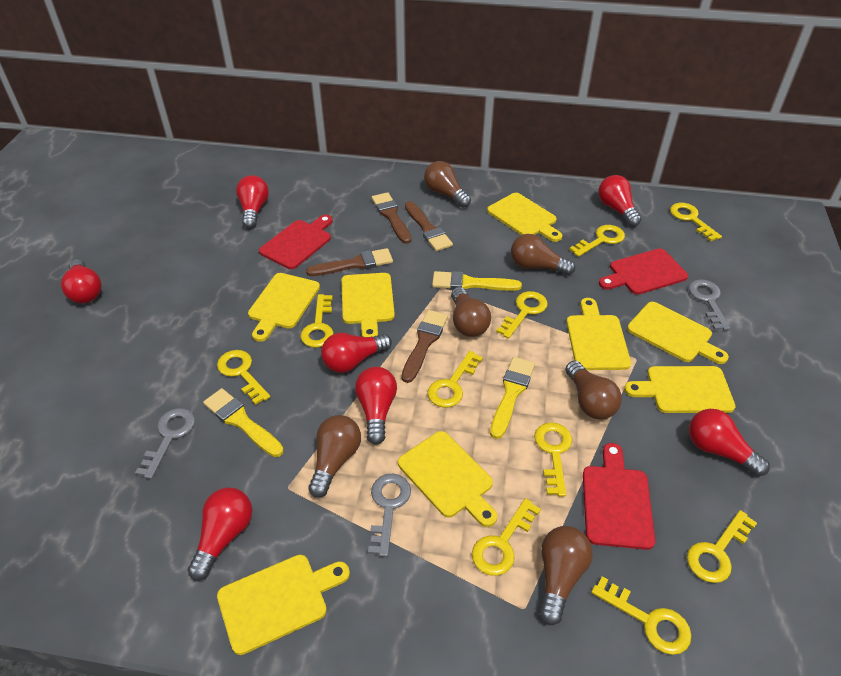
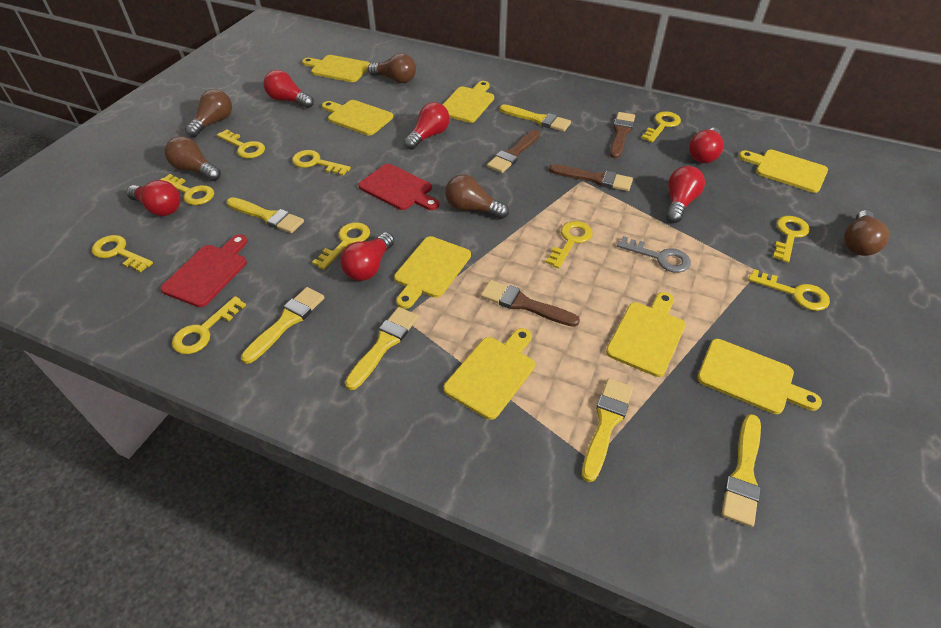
brown light bulb: [308,415,361,498] [424,161,471,208] [451,287,491,337] [511,234,575,275] [539,526,593,625] [566,360,622,419] = 6 -> [164,136,221,181] [185,89,232,137] [368,53,416,83] [445,174,509,219] [844,210,889,256] = 5
grey key: [135,408,195,479] [368,474,411,557] [689,279,730,330] = 3 -> [617,236,691,273] = 1
red cutting board: [259,215,333,269] [583,443,655,550] [599,249,688,295] = 3 -> [161,234,248,307] [358,164,439,210] = 2
red light bulb: [61,259,101,303] [187,488,252,581] [236,175,269,229] [321,333,392,373] [355,367,397,444] [598,175,641,227] [689,409,770,476] = 7 -> [127,180,180,216] [264,70,314,108] [340,232,394,281] [404,102,450,150] [666,166,705,223] [689,128,724,163] = 6
yellow brush: [203,388,284,457] [432,271,522,291] [490,357,535,439] = 3 -> [227,197,304,233] [241,287,325,364] [345,307,418,390] [500,105,571,132] [582,378,633,482] [722,414,761,527] = 6

